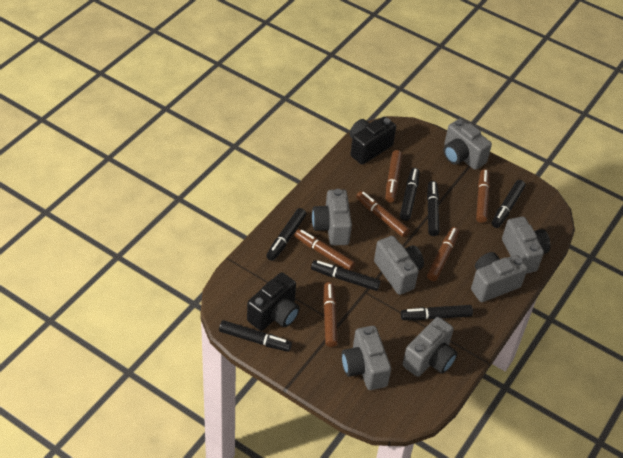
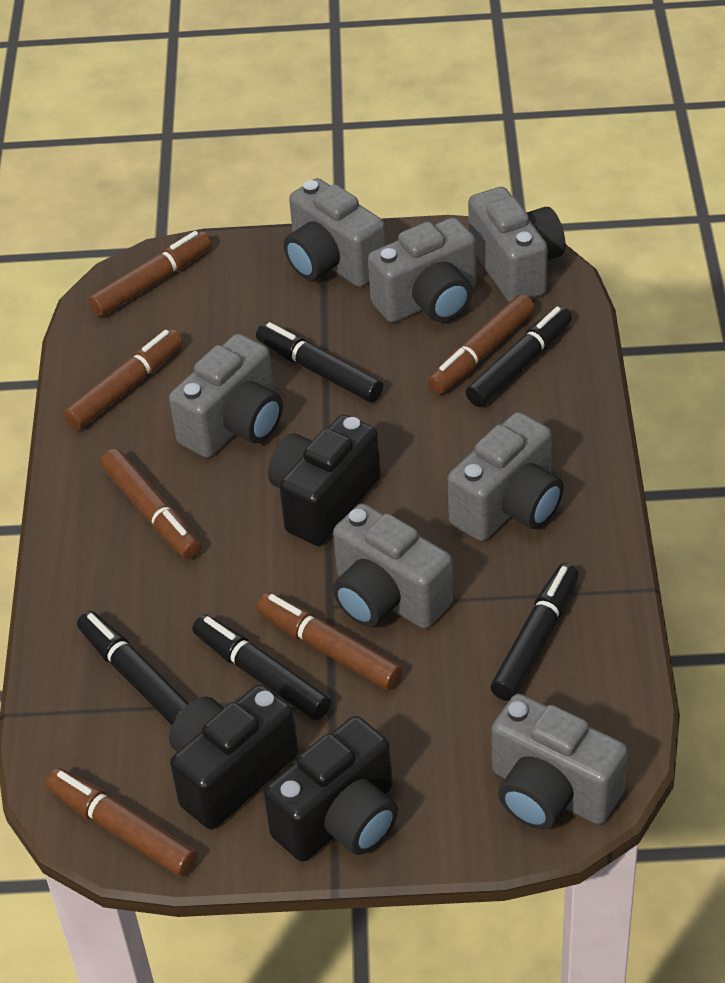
black camera: [247,272,300,331] [349,117,396,165] = 2 -> [169,684,299,830] [263,716,398,862] [268,414,381,546] = 3
black marker: [219,320,292,352] [266,208,306,261] [311,260,380,291] [400,168,420,221] [401,305,473,320] [427,181,439,236] [492,180,526,228] = 7 -> [77,611,190,725] [192,614,331,721] [256,322,383,403] [466,306,572,407] [490,563,579,701] = 5

